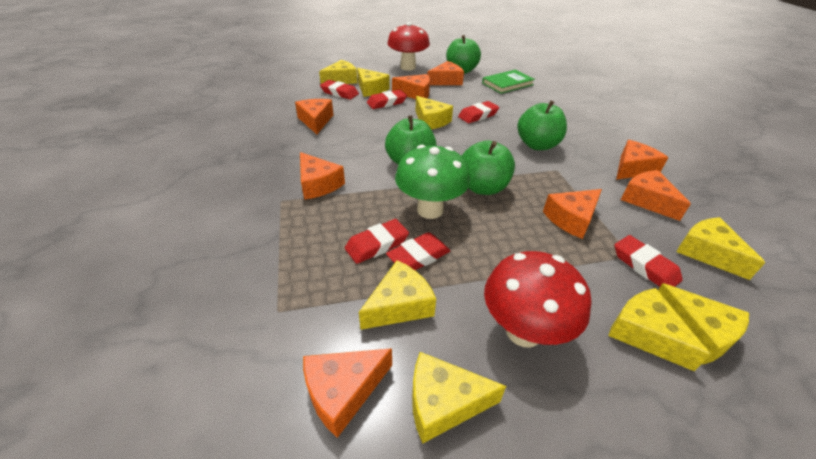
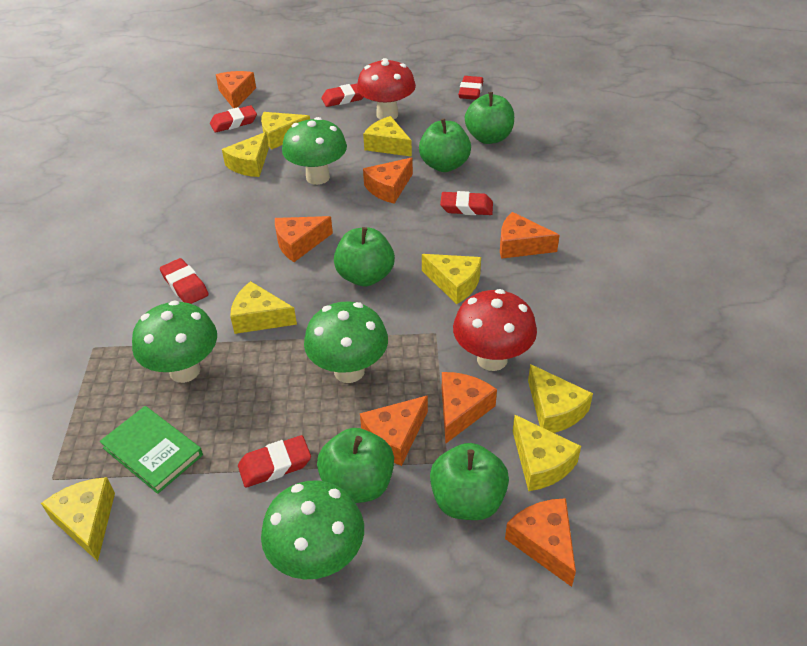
green apple: [385,115,436,165] [446,35,481,74] [461,141,515,195] [517,100,567,150] = 4 -> [317,428,394,503] [334,227,395,287] [419,119,471,172] [430,443,509,520] [465,92,514,144] = 5
green mushroom: [395,145,470,219] = 1 -> [132,301,217,383] [261,480,364,579] [282,117,347,185] [304,302,388,383] = 4
orange cheese: [295,99,334,134] [300,152,345,200] [303,348,392,438] [392,74,430,99] [427,61,464,85] [543,189,602,239] [616,140,668,180] [621,170,691,221] = 8 -> [216,71,256,108] [275,216,333,262] [360,395,428,466] [363,158,413,204] [442,372,497,444] [500,212,560,259] [505,498,576,587] = 7

